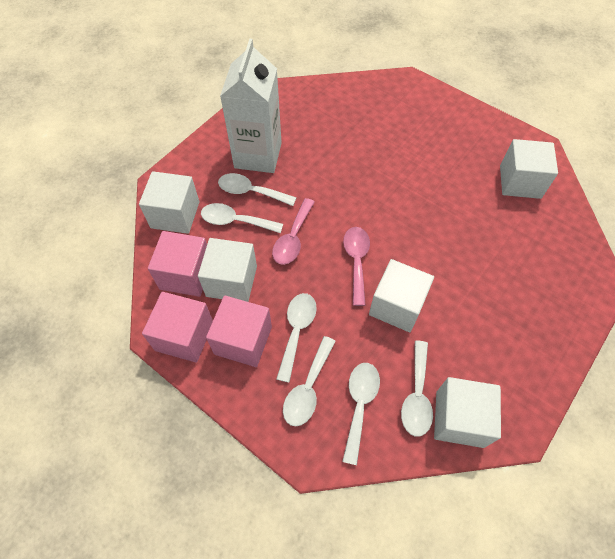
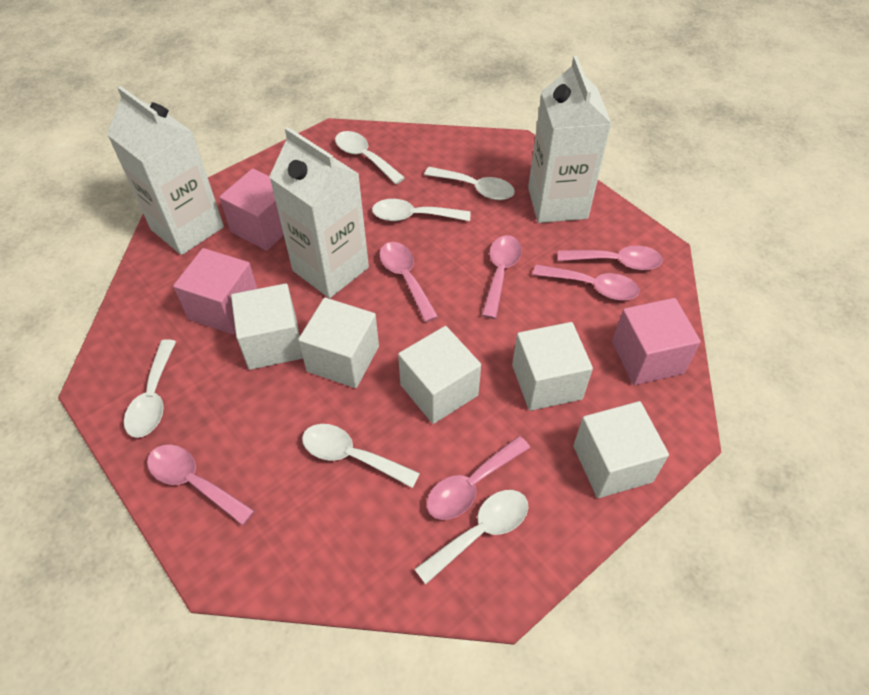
pink spoon: [272,198,315,265] [343,227,370,306] = 2 -> [147,445,254,525] [379,242,438,322] [426,436,530,520] [481,235,522,319] [533,265,640,300] [558,246,663,270] = 6
white carton: [220,39,282,173] = 1 -> [107,86,224,255] [269,127,369,298] [528,56,612,223] = 3

